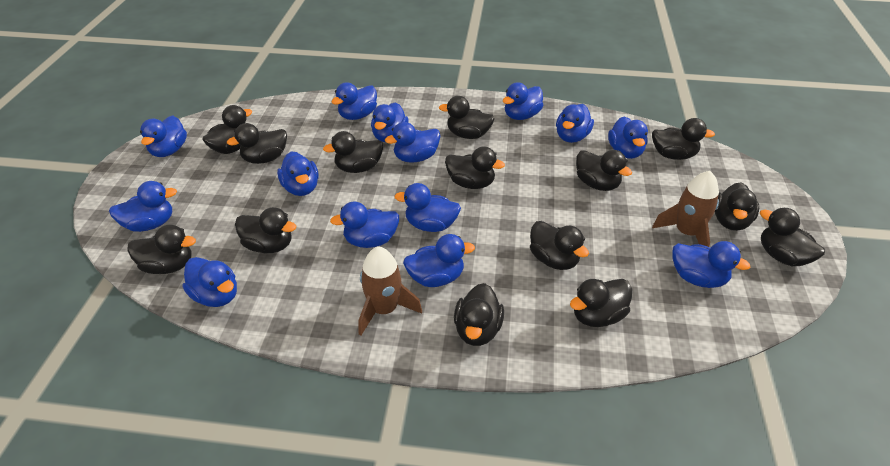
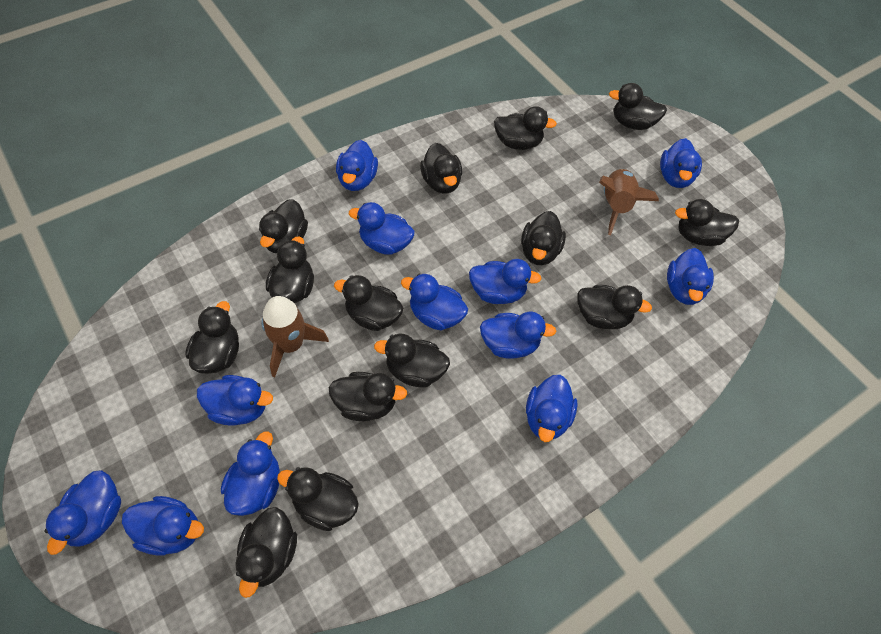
blue duck: [109,181,177,232] [140,115,187,157] [183,257,237,307] [277,151,319,196] [330,201,399,248] [331,82,377,120] [371,102,409,142] [385,122,440,163] [394,183,461,232] [403,234,475,287] [503,82,543,120] [556,104,594,143] [608,117,648,159] [672,241,750,288] = 14 -> [45,470,121,555] [122,496,204,556] [197,375,273,426] [221,431,280,516] [336,140,378,191] [349,202,415,255] [401,274,468,330] [469,259,542,304] [480,312,556,359] [526,375,578,442] [660,138,702,188] [667,248,714,305] = 12

